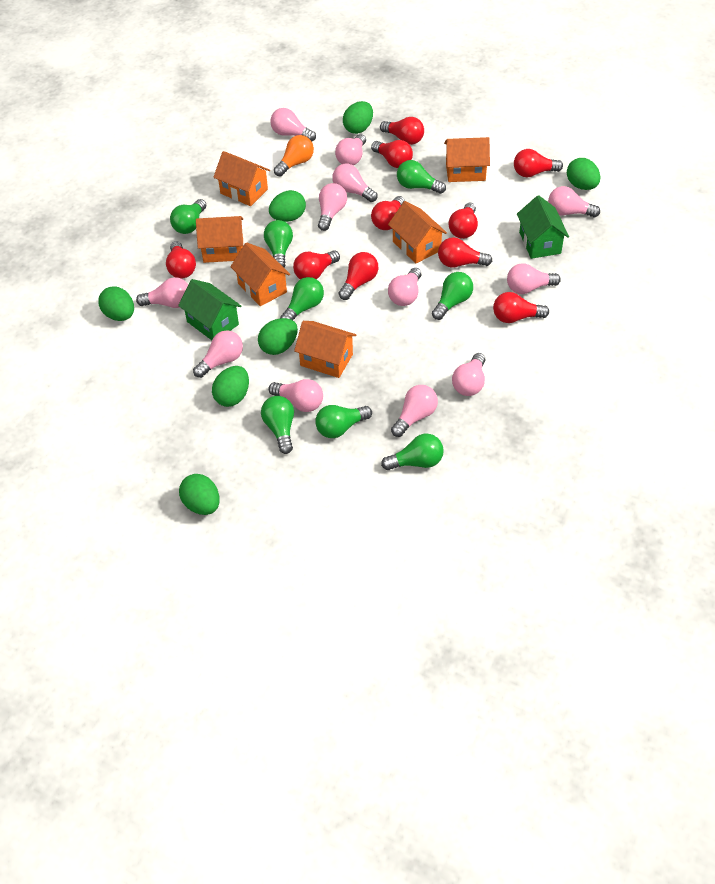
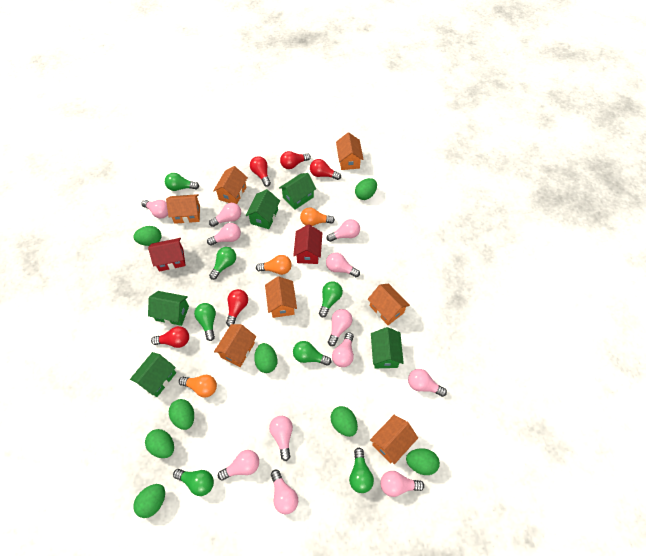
green egg: [98,286,134,321] [179,474,220,515] [212,366,249,407] [258,318,298,355] [269,190,306,222] [343,101,373,134] [567,158,600,190] = 7 -> [133,226,161,246] [133,484,165,518] [145,429,174,458] [169,399,194,430] [254,343,277,373] [331,406,358,437] [355,178,377,200] [406,448,440,475] = 8
green house: [178,279,241,340] [517,195,569,259] = 2 -> [130,352,176,397] [148,291,189,326] [246,189,280,229] [279,173,316,209] [371,327,404,368] = 5
green light bulb: [170,199,206,234] [261,396,294,454] [264,220,293,268] [280,277,324,320] [315,405,372,438] [381,434,444,470] [397,160,446,194] [432,272,473,320] = 8 -> [165,173,199,191] [173,469,214,496] [194,303,216,341] [209,247,236,280] [293,341,331,366] [319,281,343,317] [349,448,374,493] = 7
orange house: [196,216,243,263] [213,151,270,206] [230,242,290,306] [294,321,357,378] [388,201,447,263] [444,137,490,182] = 6 -> [166,194,200,224] [213,166,248,204] [214,324,257,367] [265,276,297,318] [336,132,364,170] [368,283,410,325] [370,415,418,464] = 7
orange light bulb: [274,135,314,176] = 1 -> [179,375,217,397] [256,255,292,275] [300,207,335,226] = 3
red house: none = 0 -> [148,238,186,272] [293,224,322,264] = 2
red light bulb: [166,241,196,279] [293,250,340,279] [339,252,379,300] [371,140,413,168] [371,196,405,230] [380,117,424,145] [438,237,492,267] [448,203,478,239] [493,292,549,323] [514,149,563,177] = 10 -> [151,326,189,348] [226,289,248,327] [250,156,271,187] [280,151,311,169] [310,159,341,180] = 5

